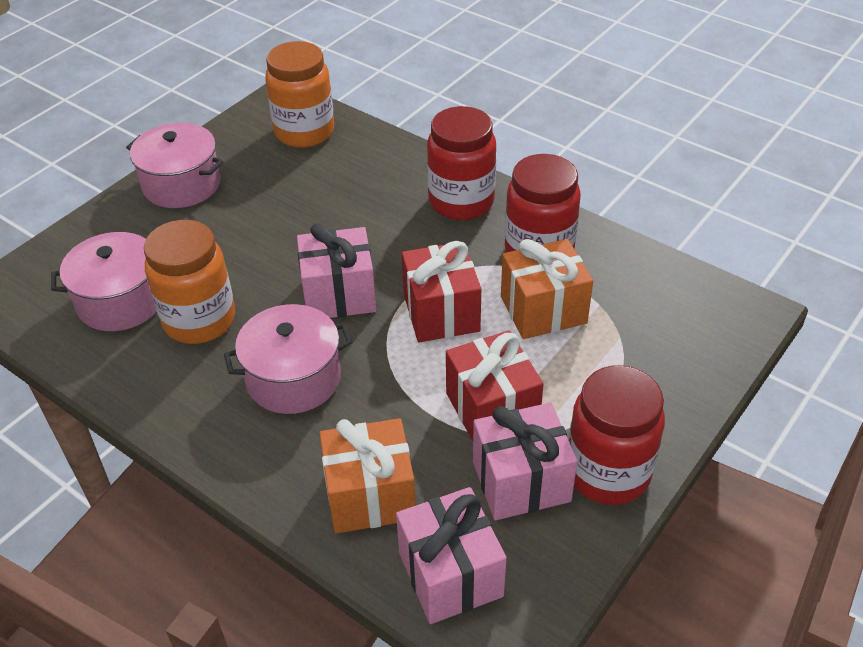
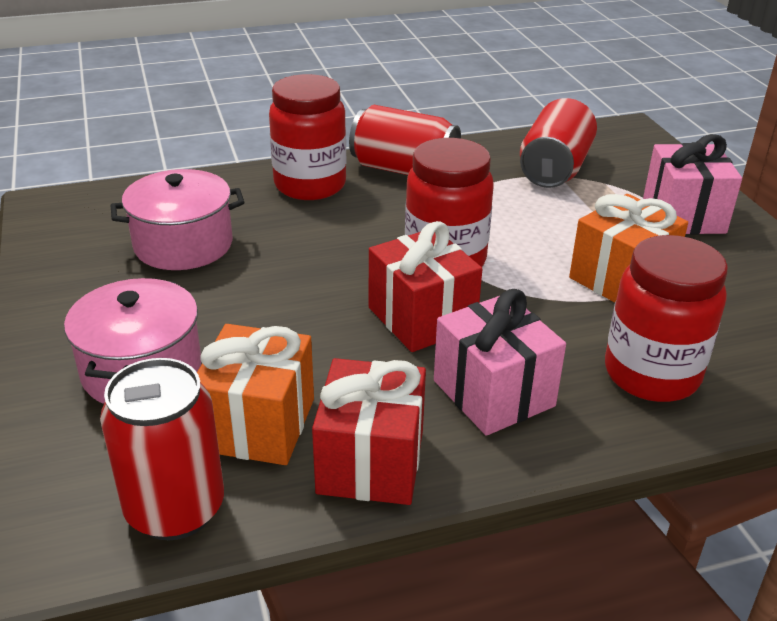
orange jar: [144,220,235,344] [265,41,334,148] = 2 -> none = 0
pink gift: [297,223,376,318] [396,487,507,624] [473,403,578,520] = 3 -> [434,289,566,436] [643,134,742,234] = 2
pink pot: [51,232,157,331] [126,123,223,208] [224,304,352,414] = 3 -> [64,278,201,404] [111,169,244,270] = 2
red can: none = 0 -> [100,358,224,540] [349,105,461,175] [520,98,597,188] = 3

